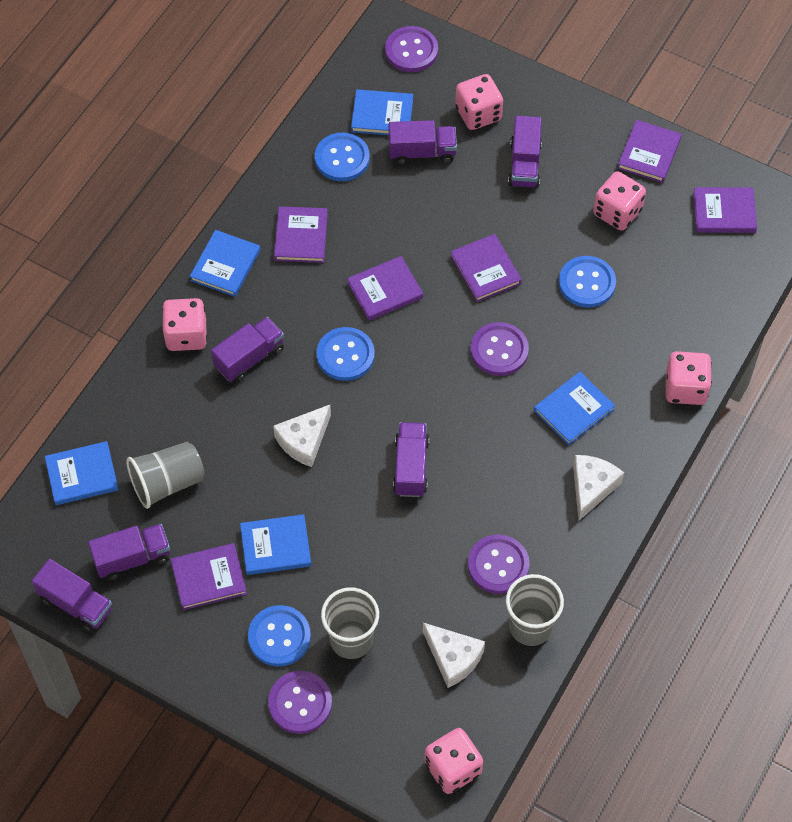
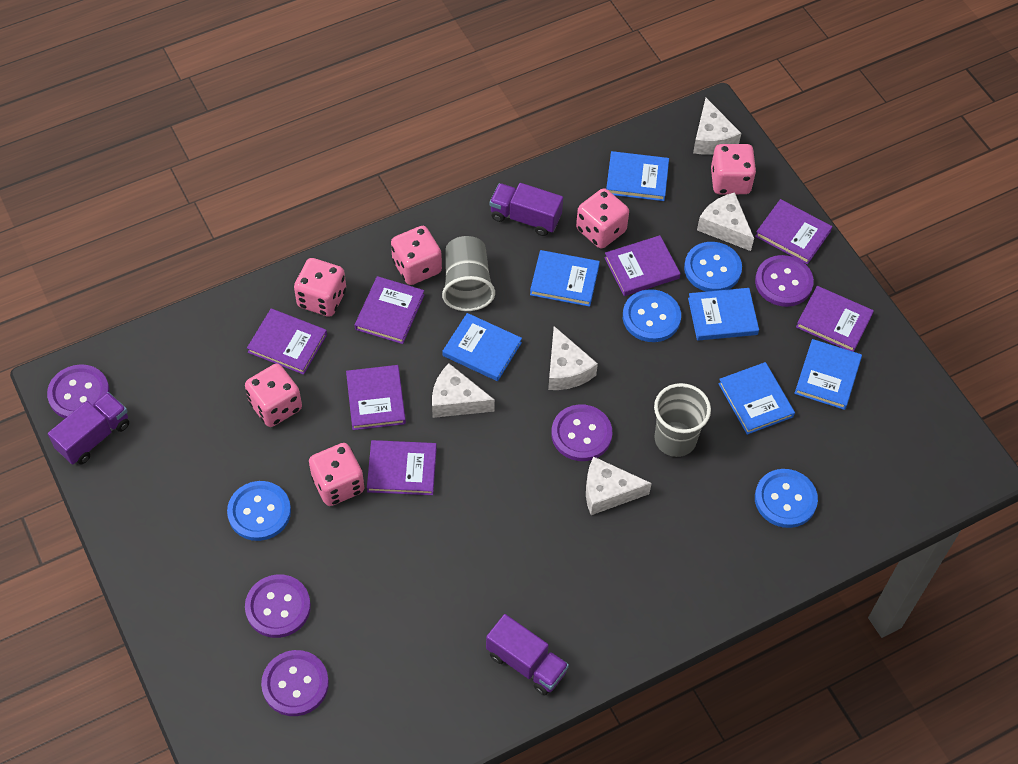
blue book: [45,441,119,505] [190,230,260,297] [240,514,311,575] [351,89,413,135] [534,372,615,446] = 5 -> [443,313,522,381] [530,250,600,307] [606,151,669,201] [688,288,759,341] [718,362,795,435] [794,339,862,410] = 6
grey cup: [126,442,205,509] [321,587,379,659] [506,574,564,646] = 3 -> [442,236,495,311] [654,383,711,457] = 2
pink dice: [162,298,207,351] [425,728,483,794] [455,74,503,130] [593,171,646,231] [666,351,712,405] = 5 -> [245,364,302,427] [294,258,346,317] [309,443,364,506] [391,226,442,285] [576,188,629,249] [711,144,756,194] = 6
purple book: [171,543,247,610] [274,206,328,263] [347,256,423,321] [451,234,522,302] [617,120,682,183] [693,187,757,233] = 6 -> [247,309,327,375] [346,365,406,430] [355,276,424,344] [367,440,437,495] [604,235,681,296] [755,199,832,265] [796,286,874,352] = 7
purple button: [268,671,332,734] [385,26,438,72] [468,535,530,594] [470,322,529,376] = 4 -> [47,364,110,418] [245,574,311,638] [261,650,329,716] [551,404,612,461] [755,255,814,307] = 5
purple truck: [32,559,113,632] [88,524,170,580] [211,317,284,382] [389,120,457,165] [393,422,429,497] [508,116,542,188] = 6 -> [48,392,129,465] [486,614,569,695] [490,183,563,236] = 3
white cheese: [273,405,331,467] [423,623,485,688] [573,455,624,521] = 3 -> [432,363,495,418] [548,326,598,390] [586,456,652,515] [693,98,741,155] [697,192,754,251] = 5

